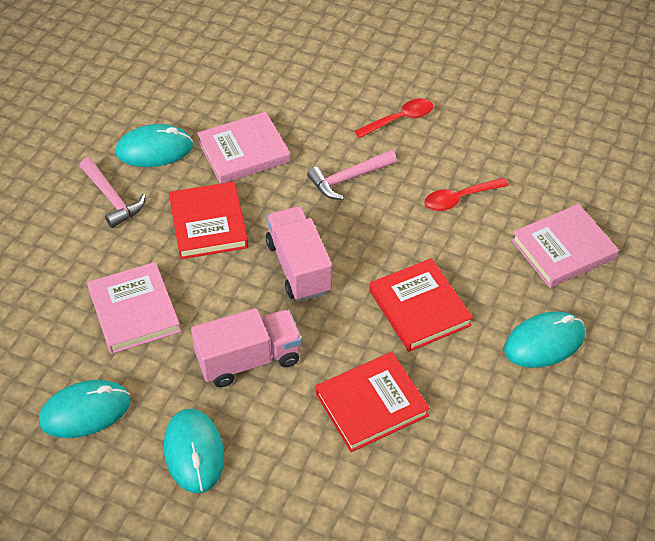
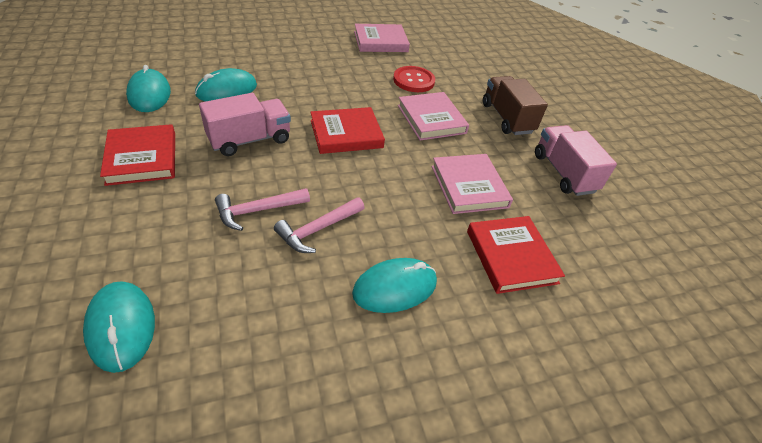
brown truck: none = 0 -> [483,76,548,135] = 1
red button: none = 0 -> [393,66,435,92] = 1
red spoon: [355,98,433,138] [424,178,509,211] = 2 -> none = 0

